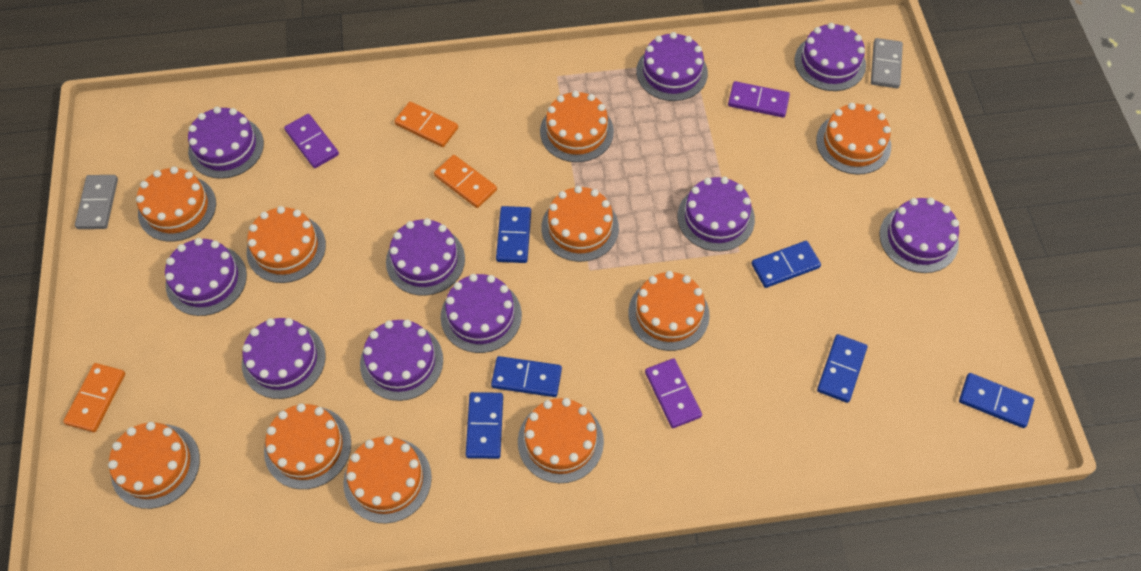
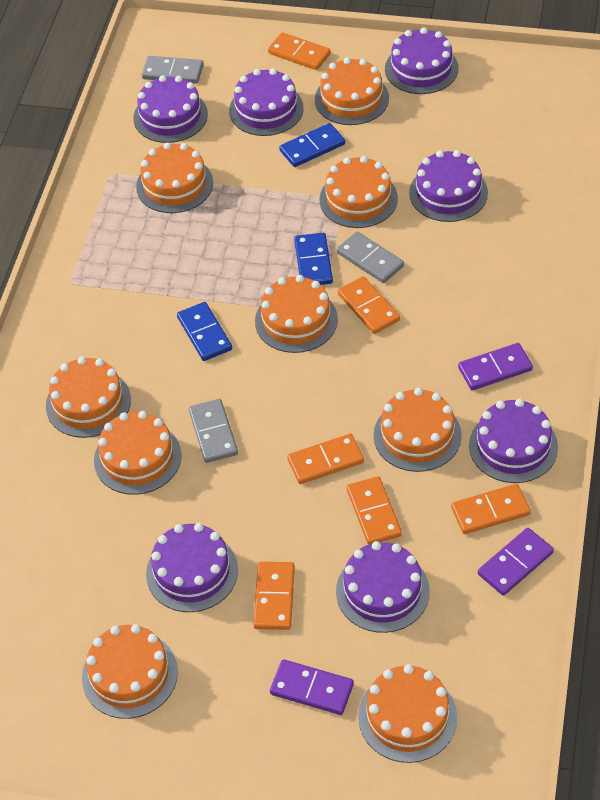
blue domino: [466,392,503,459] [491,356,562,397] [496,206,531,263] [751,241,821,288] [817,334,867,403] [959,373,1034,428] = 6 -> [177,302,232,361] [279,123,345,167] [294,233,333,285] = 3
grey domino: [75,175,118,229] [871,38,903,88] = 2 -> [142,56,204,84] [189,399,238,463] [337,232,404,283] = 3
orange cake: [108,422,200,509] [136,167,216,242] [247,206,326,283] [264,403,351,489] [343,436,432,524] [518,398,604,483] [540,91,614,162] [541,186,619,262] [628,271,710,351] [816,103,891,175] = 10 -> [46,357,131,438] [82,624,178,719] [94,411,182,495] [136,142,213,213] [255,275,338,353] [315,57,389,125] [320,156,398,228] [358,664,457,763] [374,388,462,472] = 9
orange domino: [63,363,125,432] [394,102,458,147] [434,155,497,208] = 3 -> [253,562,295,630] [268,32,331,70] [287,434,364,484] [338,276,400,334] [347,476,402,545] [451,484,531,534] = 6
purple cake: [165,238,247,316] [188,107,264,179] [242,318,326,399] [360,320,443,401] [386,218,465,296] [440,274,522,353] [636,32,708,101] [677,177,755,251] [794,23,866,91] [879,198,959,273] = 10 -> [133,75,208,143] [146,523,238,612] [229,68,304,136] [336,541,430,633] [385,27,459,94] [409,150,488,222] [469,399,558,483] = 7

